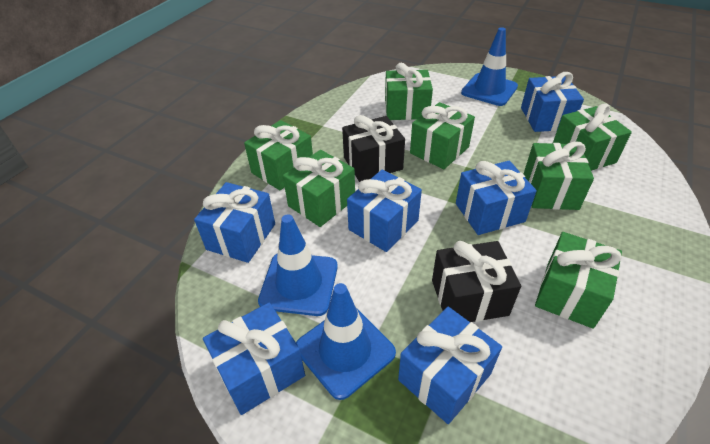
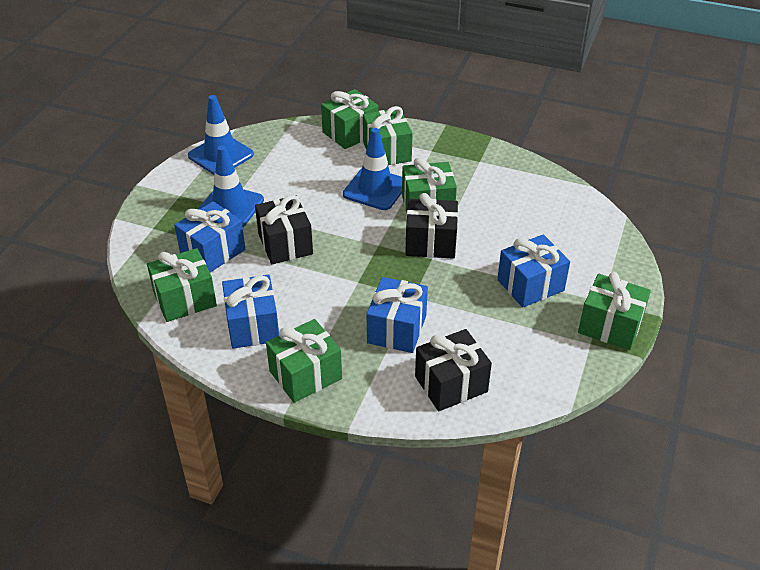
black gift: [342,115,405,182] [432,241,521,322] = 2 -> [255,195,313,264] [405,193,458,259] [415,329,492,411] = 3
blue gift: [194,182,275,263] [203,303,305,415] [347,170,422,252] [398,307,502,424] [456,161,537,235] [521,72,584,132] = 6 -> [174,201,245,272] [222,275,279,349] [367,277,428,353] [497,234,570,308] = 4
green gift: [244,120,313,190] [283,150,355,227] [385,63,433,120] [410,102,475,169] [524,142,594,210] [535,232,622,329] [552,103,632,171] = 7 -> [147,248,217,322] [266,319,342,403] [321,89,379,149] [363,106,413,165] [402,158,457,213] [578,272,651,350] = 6

